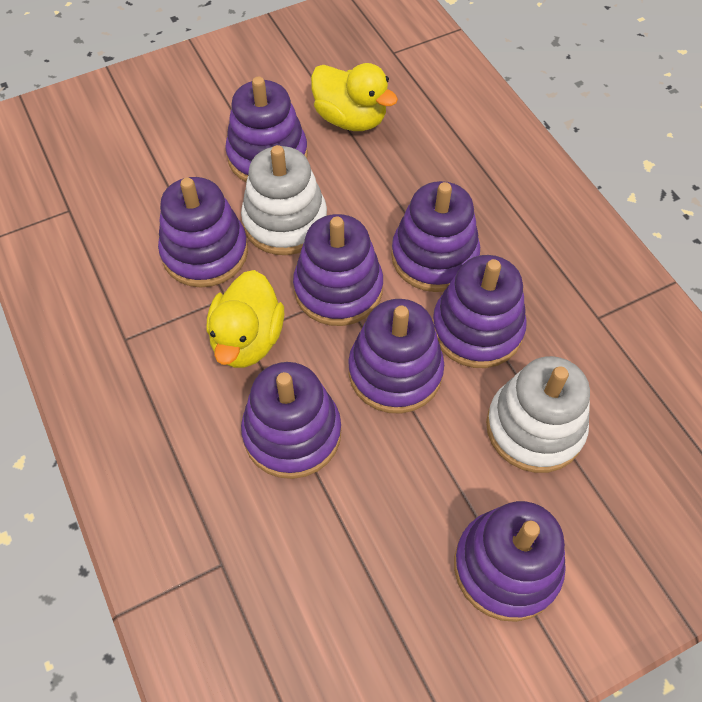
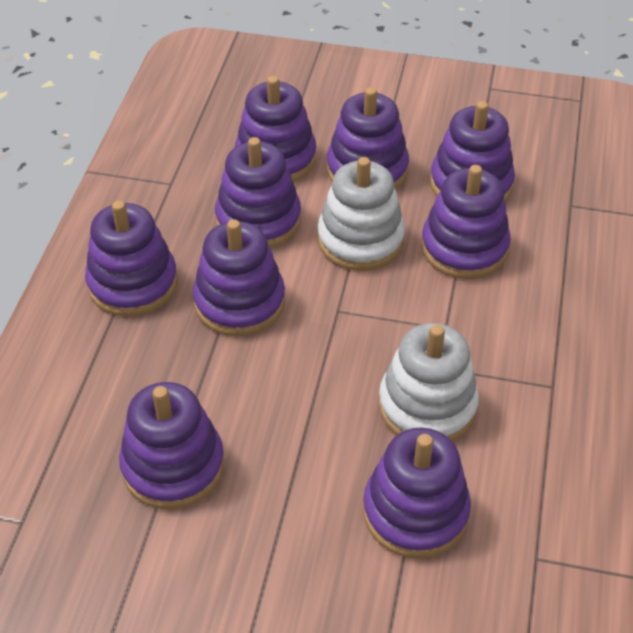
purple stacking toy: [158,177,248,288] [225,77,308,182] [241,362,341,479] [293,214,383,326] [348,299,444,413] [391,181,480,292] [432,255,527,368] [454,501,566,622] = 8 -> [85,201,178,317] [119,382,225,509] [193,219,285,336] [215,137,301,248] [235,76,316,182] [327,87,409,190] [363,428,471,559] [421,165,511,279] [430,101,515,201] = 9
yellow duck: [207,270,284,368] [311,63,398,131] = 2 -> none = 0

